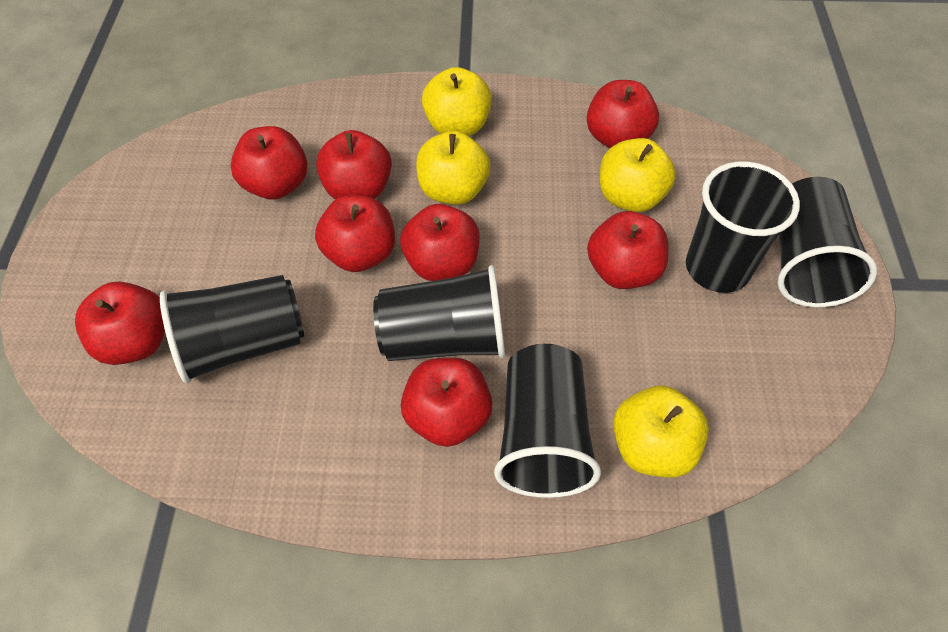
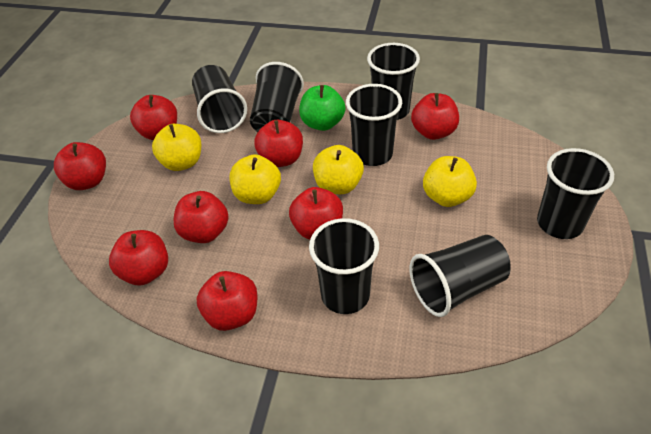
black cup: [160,275,304,384] [373,265,505,361] [494,344,601,498] [686,162,800,293] [777,177,877,308] = 5 -> [192,65,247,133] [250,62,304,132] [309,218,379,314] [346,84,402,166] [367,43,420,120] [409,235,511,317] [537,148,614,239] = 7
green apple: none = 0 -> [299,85,345,131] = 1

